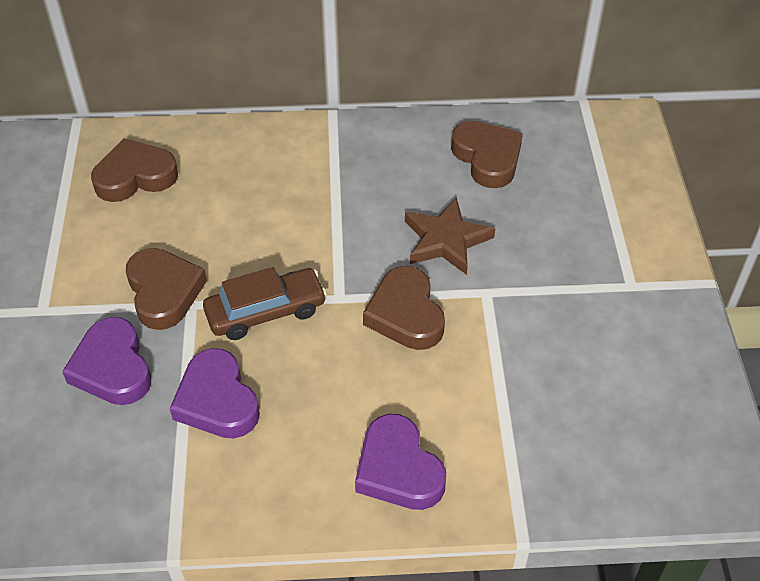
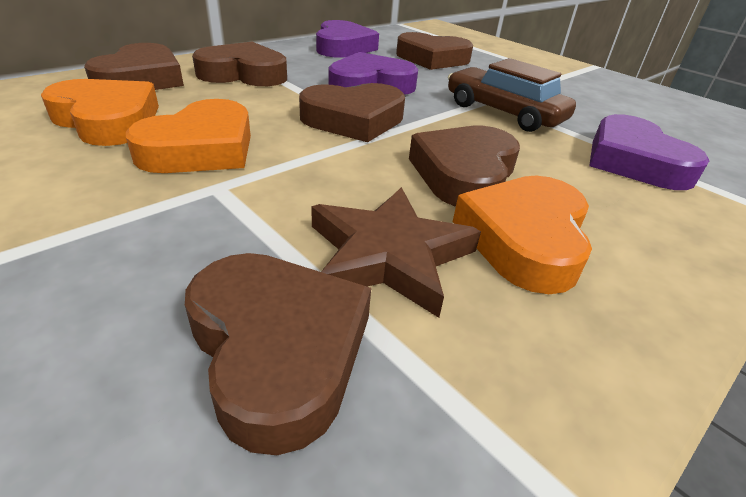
brown heart: [91,138,178,202] [126,248,207,330] [363,266,445,350] [451,121,523,188] = 4 -> [84,43,184,90] [185,253,371,455] [192,42,287,86] [299,83,405,142] [396,32,473,70] [409,126,520,207] = 6
orange heart: none = 0 -> [41,79,159,146] [126,99,251,173] [453,176,592,294] = 3

